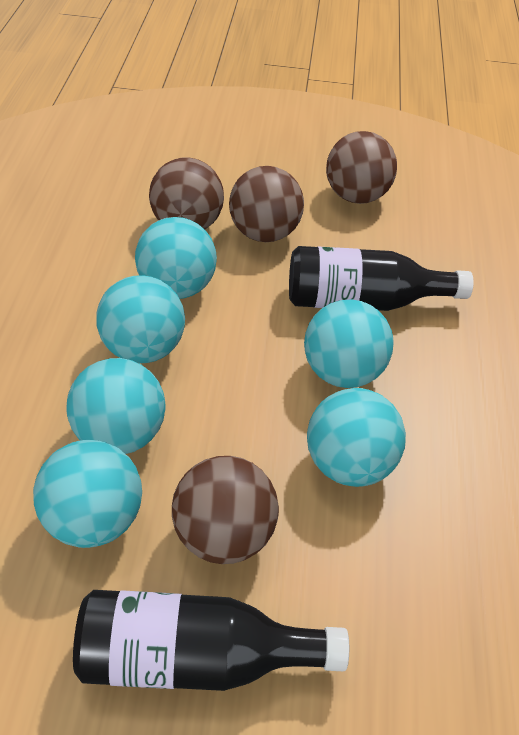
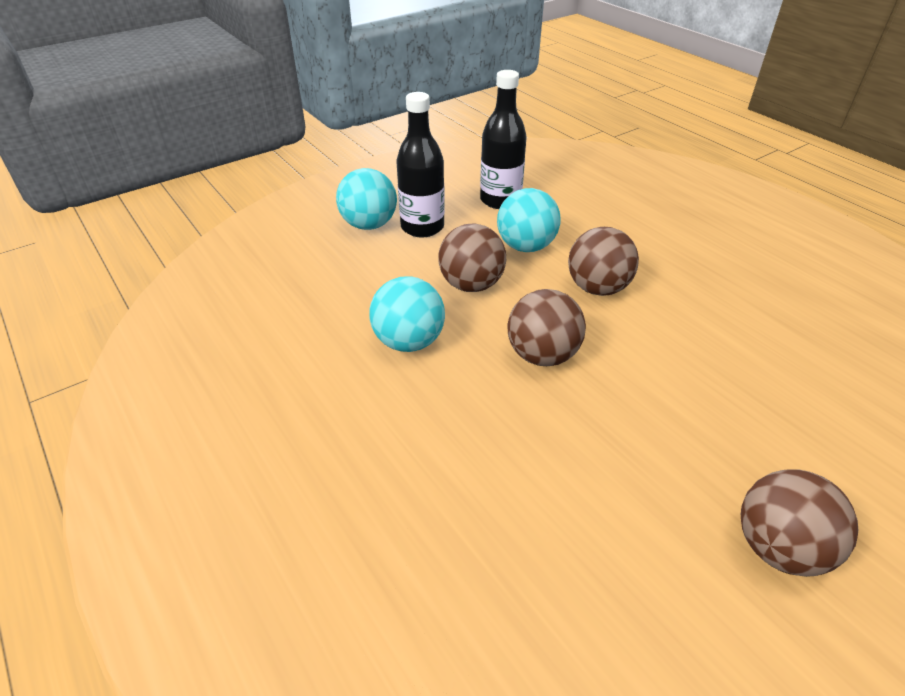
turquoise ball: [33,440,142,548] [66,358,165,454] [96,275,185,364] [135,217,217,299] [304,300,394,388] [307,388,406,487] = 6 -> [336,168,397,230] [369,276,445,352] [497,188,561,252] = 3

